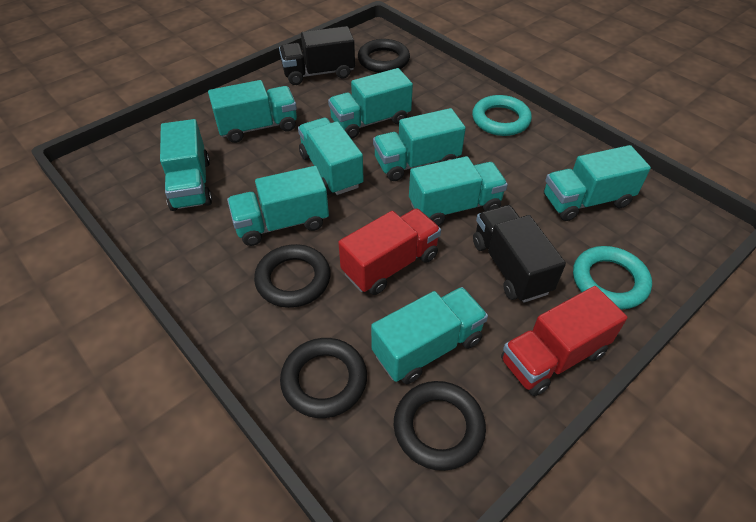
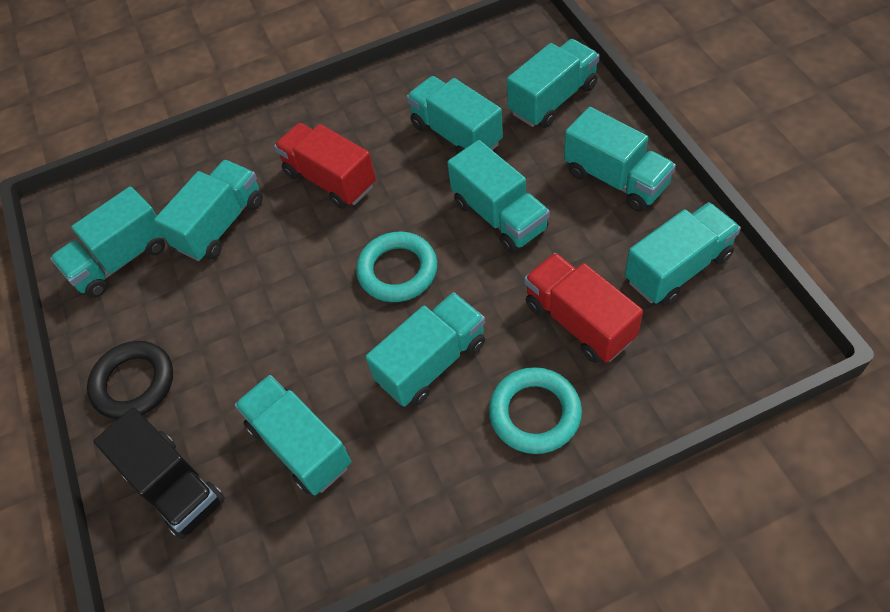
black ring: [254,244,331,308] [280,338,367,418] [358,39,410,73] [394,381,486,471] = 4 -> [87,341,173,420] = 1
black truck: [279,26,355,85] [473,205,566,303] = 2 -> [94,407,225,539] = 1

